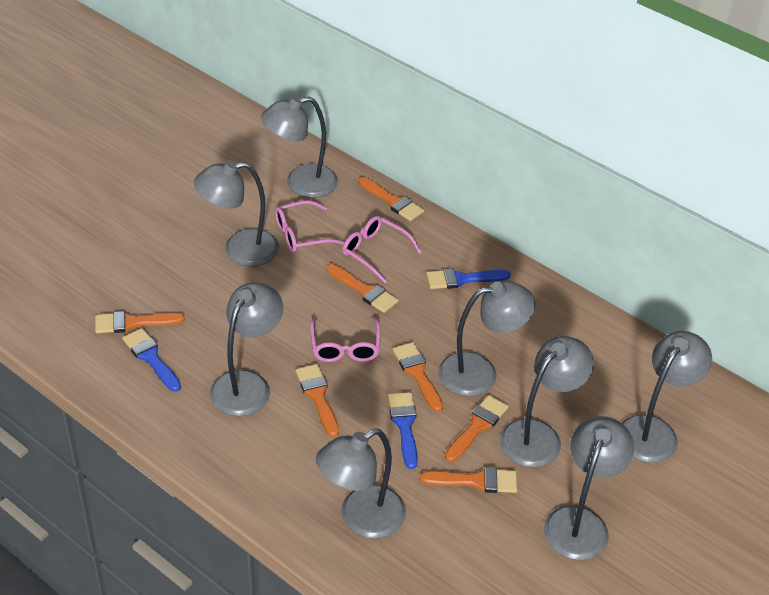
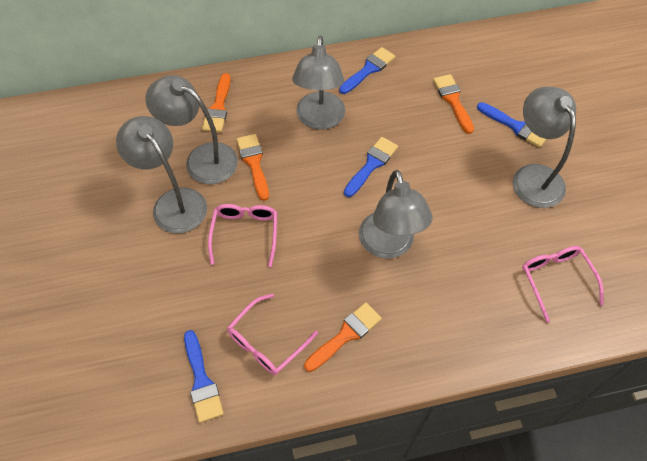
blue brush: [123,328,181,392] [388,392,418,469] [426,268,511,289] = 3 -> [184,330,224,423] [339,47,395,94] [344,137,398,197] [477,102,546,148] = 4
grey lamp: [194,160,279,267] [210,283,283,416] [261,96,338,198] [316,429,406,538] [438,281,535,396] [500,336,594,467] [544,416,634,560] [621,331,712,463] = 8 -> [116,116,207,234] [145,75,238,184] [292,36,345,130] [359,170,433,258] [513,87,576,208] = 5
orange brush: [95,311,185,333] [296,364,339,437] [327,264,398,313] [358,177,424,221] [393,342,443,412] [420,468,517,493] [445,395,509,462] = 7 -> [202,73,231,132] [236,134,269,201] [304,302,382,372] [433,74,474,134] = 4

